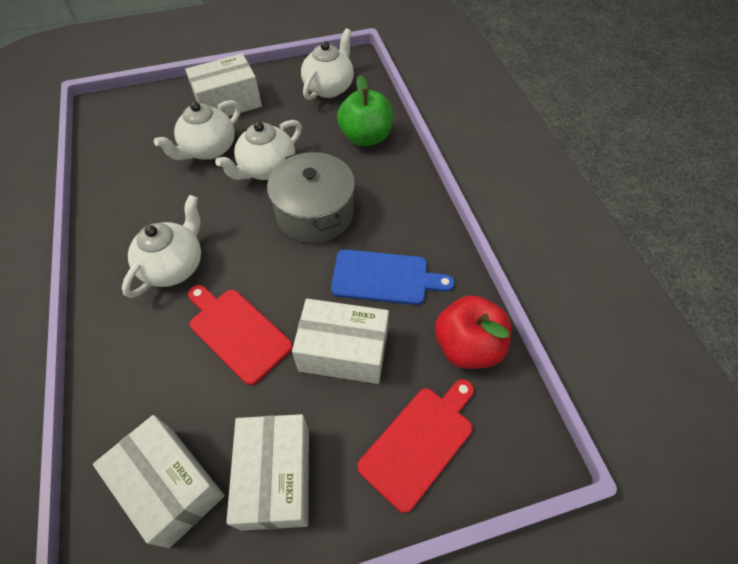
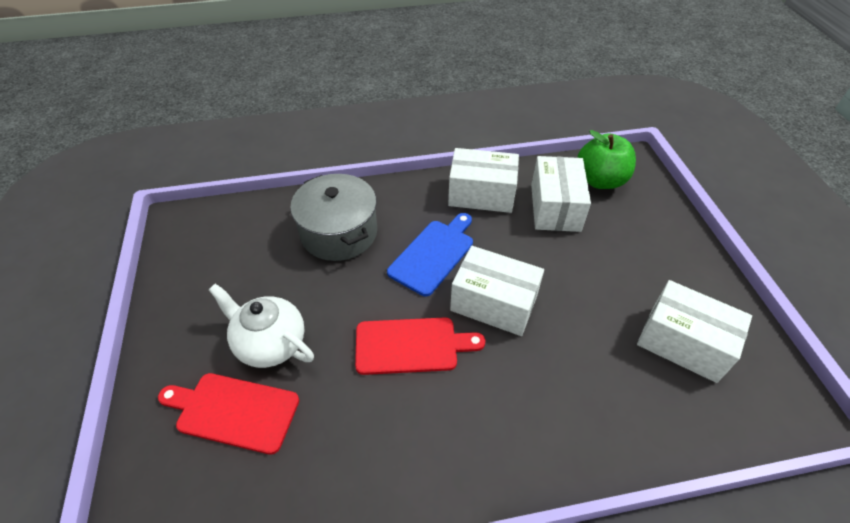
red apple: [435,295,511,369] = 1 -> none = 0
white teapot: [122,195,201,298] [154,100,240,160] [215,120,302,180] [301,28,354,100] = 4 -> [209,284,314,368] = 1

